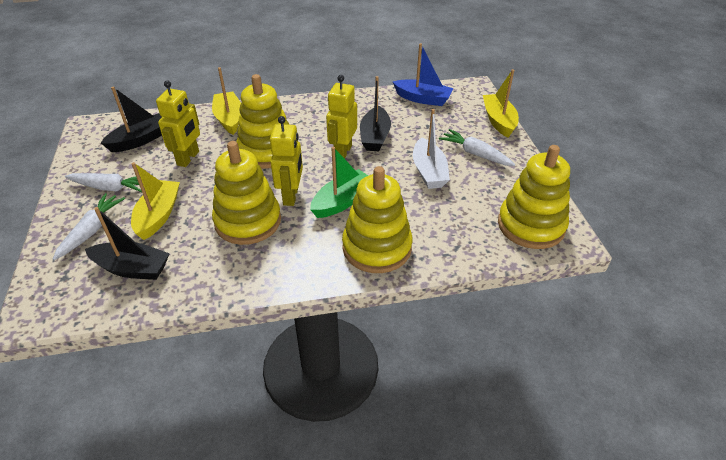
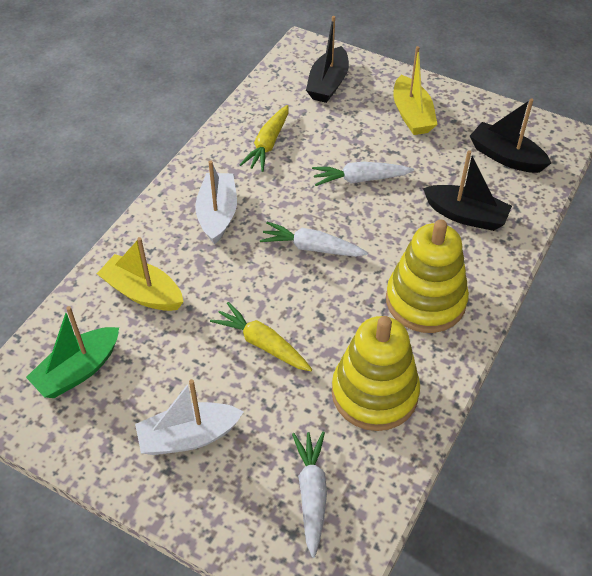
blue boat: [393,43,453,106] = 1 -> none = 0
white boat: [413,109,450,189] = 1 -> [135,379,244,455] [195,160,237,244] = 2
yellow boat: [131,162,180,240] [212,67,241,135] [483,69,519,138] = 3 -> [97,237,184,311] [393,46,438,135] = 2
yellow carrot: none = 0 -> [210,302,312,371] [240,105,289,172] = 2
yellow robot: [156,81,200,167] [270,116,303,206] [326,75,357,159] = 3 -> none = 0
yellow stacking toy: [212,141,281,245] [237,74,289,169] [342,166,413,273] [498,145,570,249] = 4 -> [332,316,420,431] [386,220,469,333] = 2

